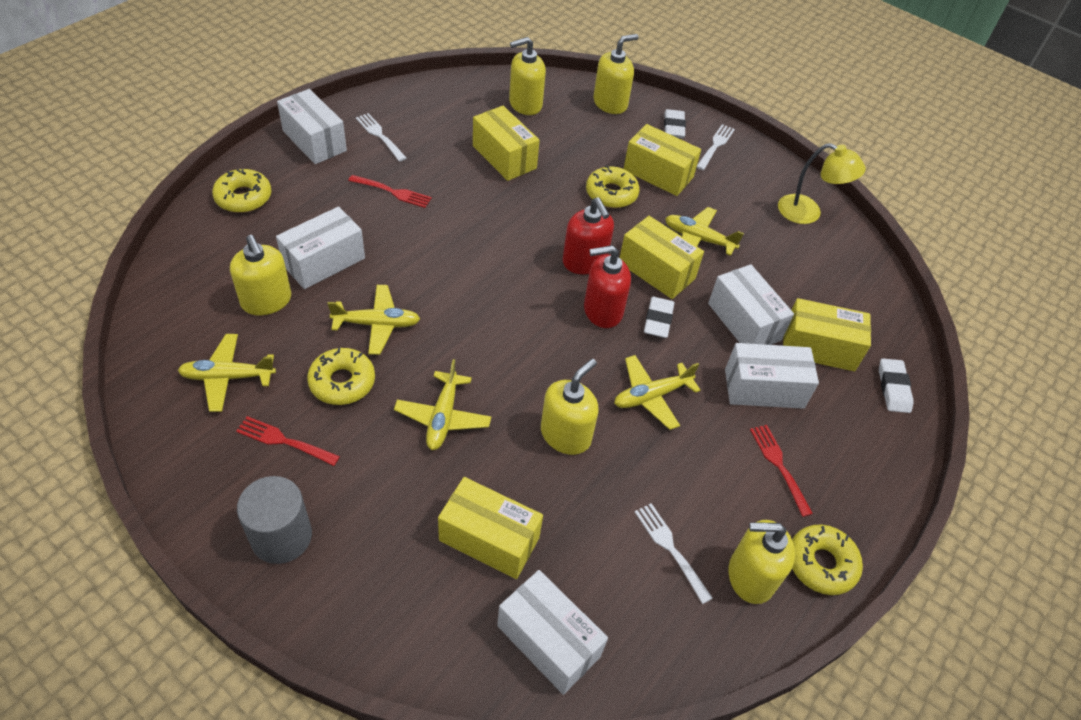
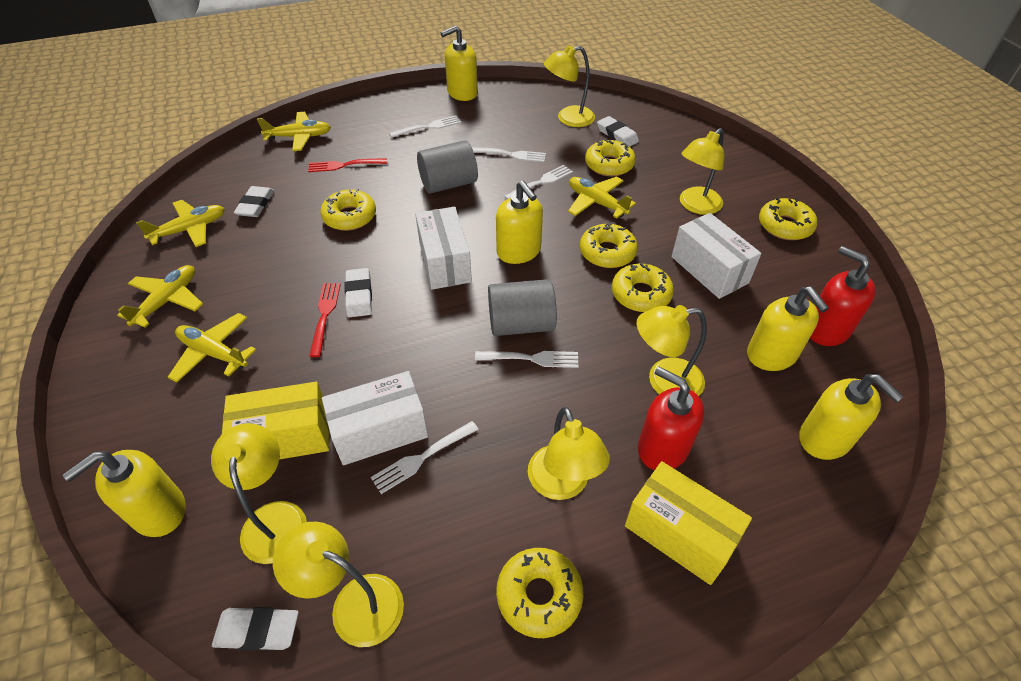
grey cylinder: [237,476,312,564] = 1 -> [417,140,478,194] [488,279,557,336] = 2
red fork: [236,416,340,466] [348,175,432,208] [750,425,813,517] = 3 -> [308,158,387,172] [309,283,341,357] = 2
white box: [276,206,365,289] [277,89,347,164] [497,570,608,695] [708,264,794,345] [725,343,819,409] = 5 -> [322,371,428,465] [415,207,472,290] [671,213,761,299] = 3
white eraser: [644,297,675,338] [664,109,686,138] [879,358,914,413] = 3 -> [212,607,298,651] [234,186,274,217] [345,268,372,317] [597,116,639,147] = 4
white fork: [356,113,406,162] [635,503,713,604] [696,124,735,170] = 3 -> [371,421,479,494] [389,115,461,138] [472,147,546,162] [475,351,578,368] [504,165,573,199] = 5
yellow box: [438,477,543,579] [473,106,540,181] [620,216,704,299] [624,124,701,196] [783,298,871,371] = 5 -> [222,382,329,460] [625,461,752,585] = 2
yellow donut: [212,169,272,213] [307,348,375,405] [586,165,640,208] [792,524,863,595] = 4 -> [320,189,376,231] [496,548,584,638] [580,223,638,268] [585,139,636,177] [612,263,674,312] [759,198,817,240] = 6
yellow lamp: [778,143,866,224] = 1 -> [211,423,307,564] [273,522,404,647] [528,407,610,500] [544,45,595,127] [637,305,707,396] [680,128,724,215] = 6

